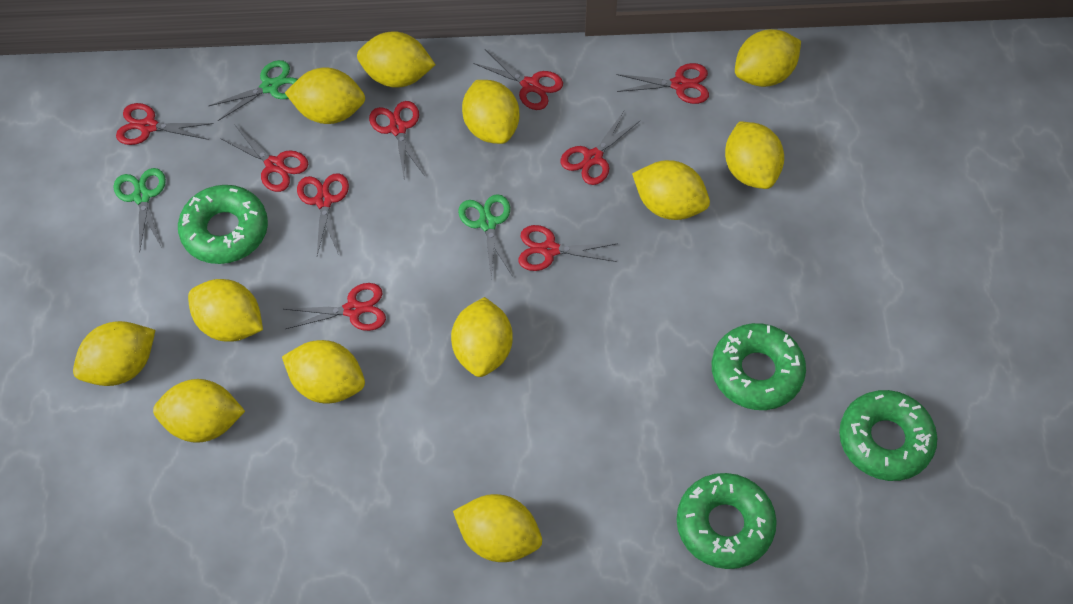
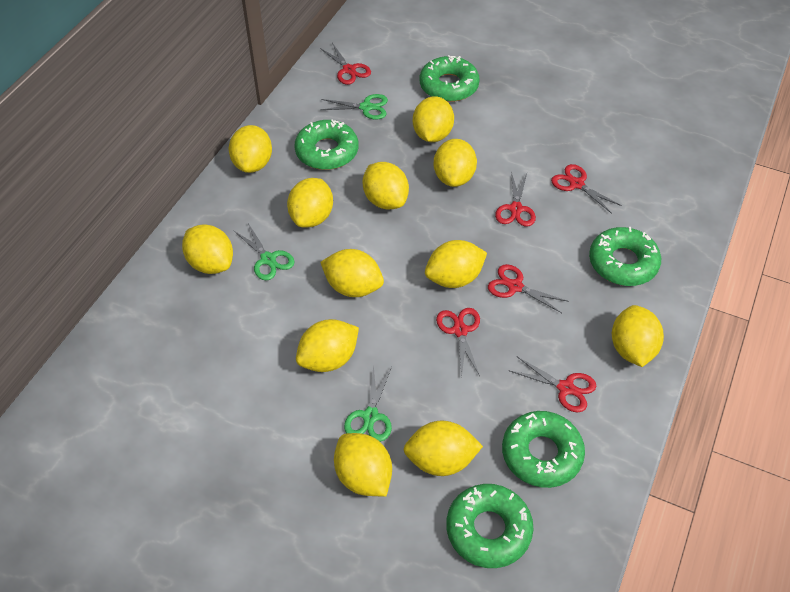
green donut: [178,185,268,264] [677,473,777,569] [712,323,806,410] [839,390,937,481] = 4 -> [294,119,358,170] [420,55,480,102] [446,484,533,568] [502,411,585,488] [589,227,661,286] = 5
red scissors: [116,103,214,145] [220,124,308,192] [284,283,386,331] [297,173,349,255] [369,101,425,176] [473,49,563,110] [518,225,618,271] [560,111,641,185] [617,63,709,104] = 9 -> [320,43,371,85] [436,308,480,377] [488,264,569,313] [495,171,536,227] [510,356,596,413] [551,164,622,214] = 6

